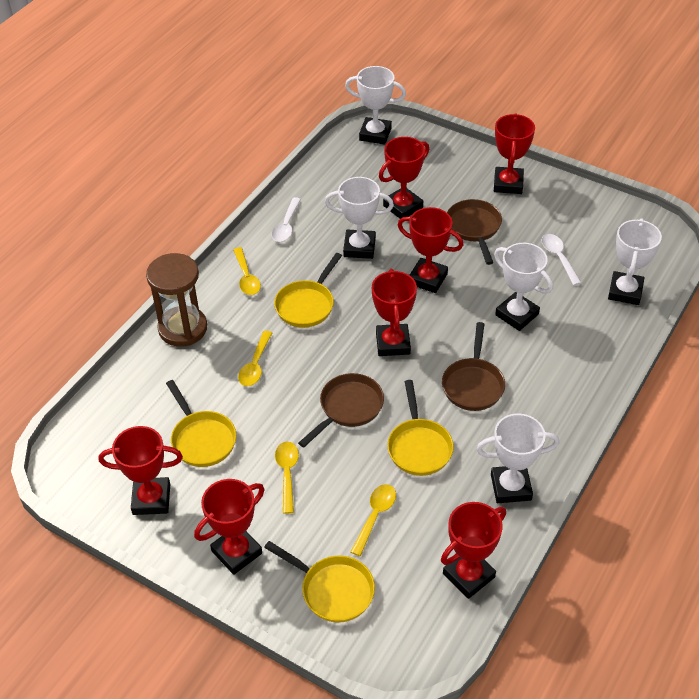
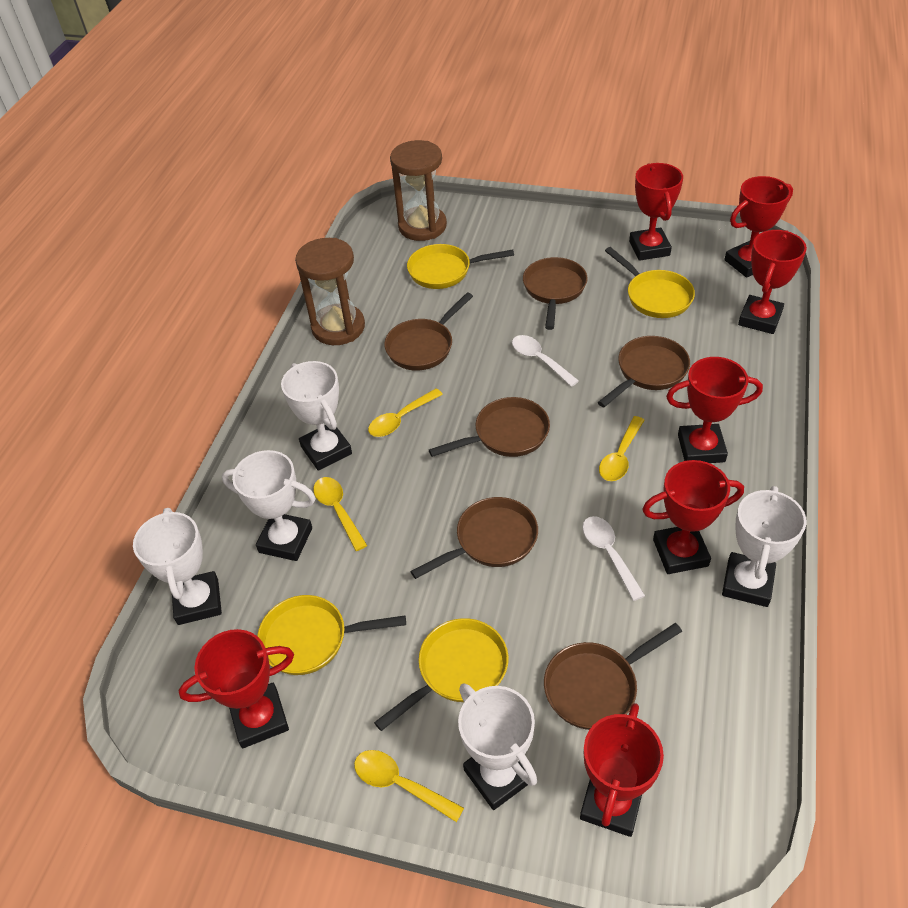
brown hourglass: [146,253,207,347] = 1 -> [295,238,365,345] [390,140,447,241] = 2
brown pan: [298,373,384,448] [442,322,505,411] [447,199,502,265] = 3 -> [384,292,473,371] [410,497,538,579] [429,397,550,457] [523,257,588,330] [544,623,682,730] [598,336,690,407] = 6

